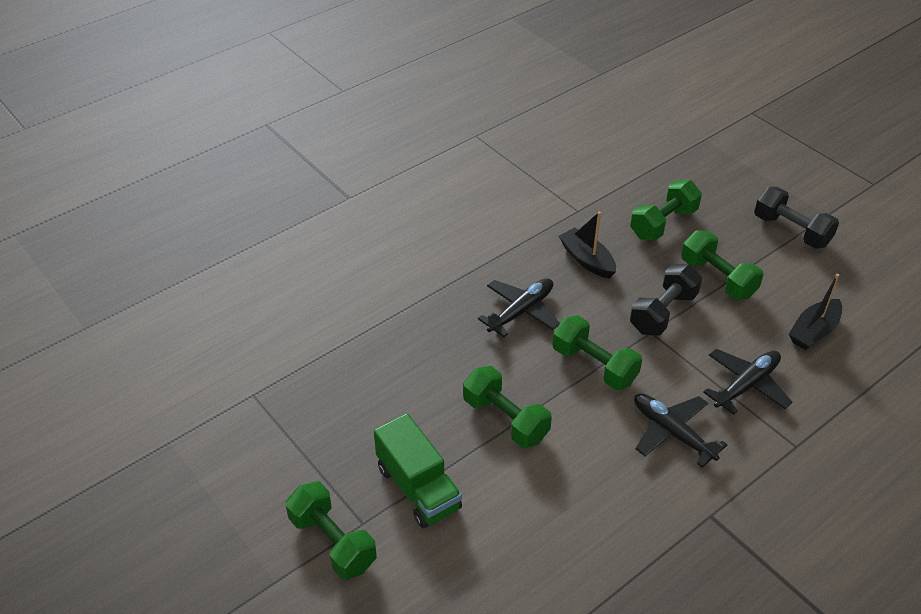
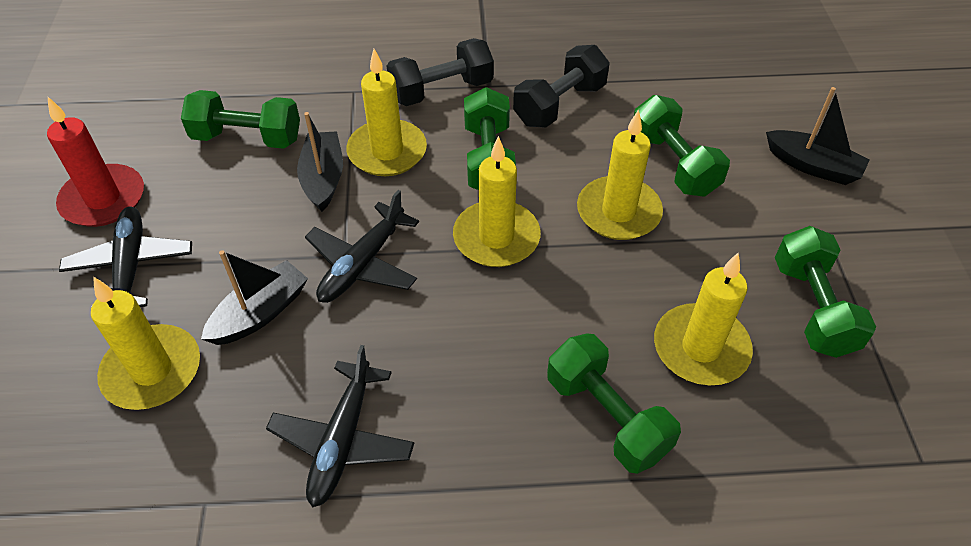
black boat: [559,212,616,278] [789,274,842,350] = 2 -> [201,250,308,345] [297,112,343,212] [766,87,870,185] = 3
green truck: [374,414,462,528] = 1 -> none = 0
red candle: none = 0 -> [47,97,144,227] = 1
yellow candle: none = 0 -> [91,277,200,410] [346,49,427,176] [453,136,540,267] [577,109,663,240] [654,253,753,385] = 5

